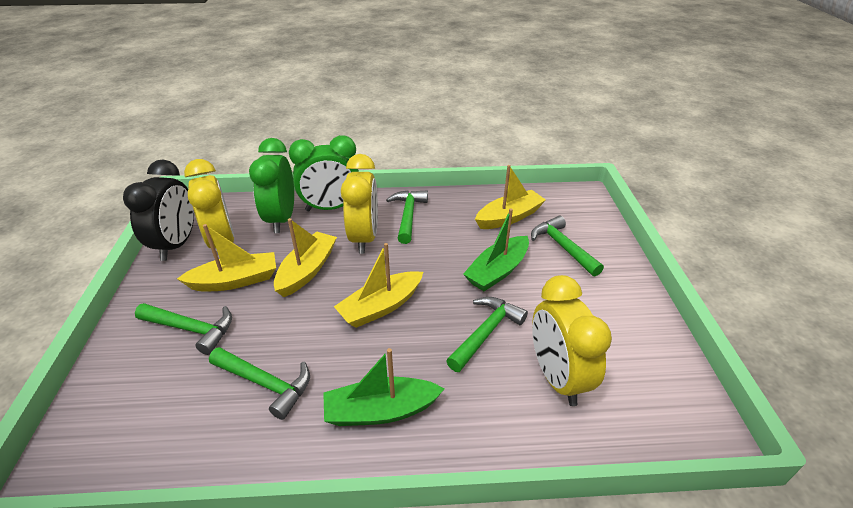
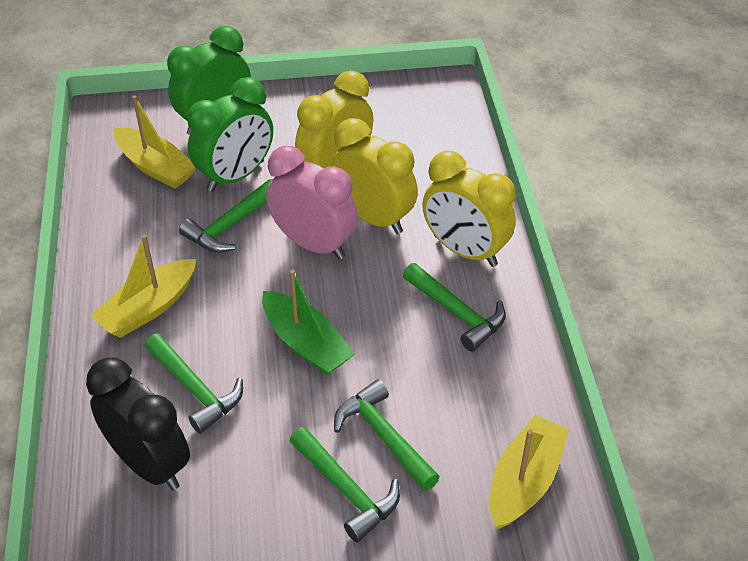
green boat: [323,348,445,426] [463,208,529,291] = 2 -> [262,270,355,375] = 1
pink clock: none = 0 -> [266,146,358,260] = 1
yellow boat: [177,224,276,291] [274,218,337,297] [334,243,423,328] [475,165,546,229] = 4 -> [90,235,196,338] [114,95,196,188] [490,415,569,529] = 3

